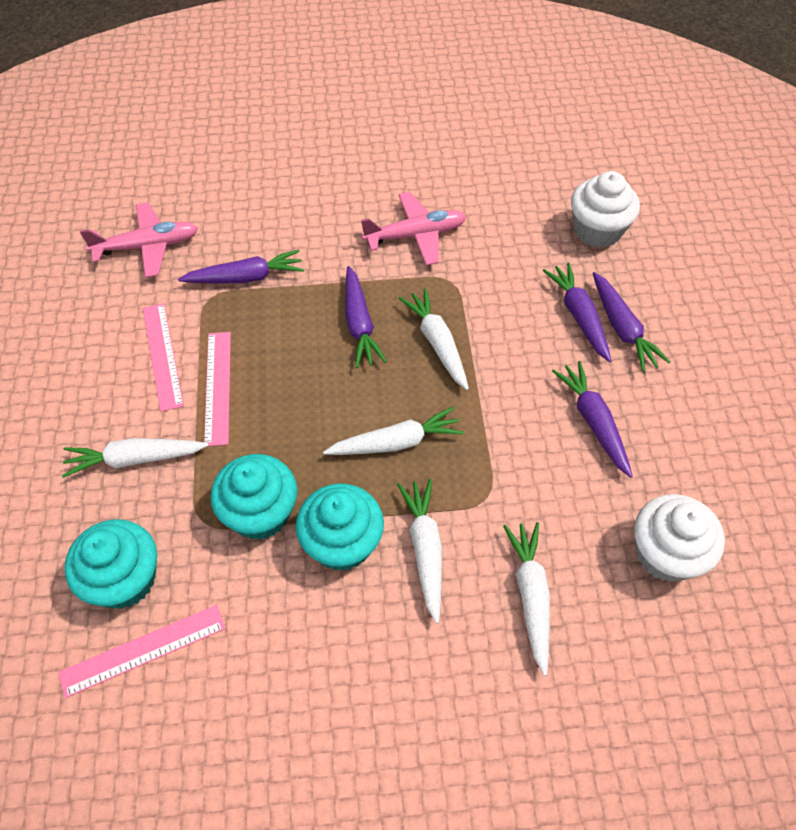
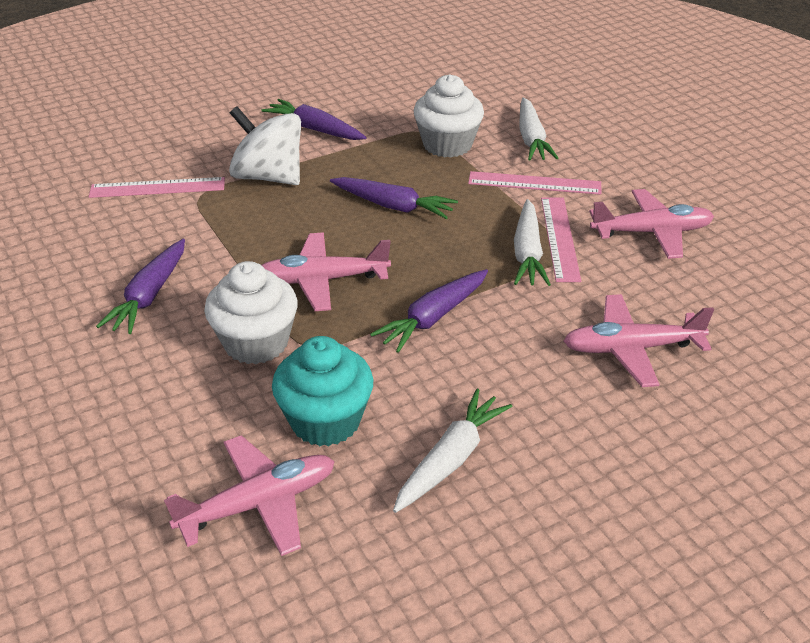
pink plane: [80,202,198,278] [361,192,466,265] = 2 -> [164,435,335,556] [262,233,391,311] [564,294,714,387] [589,189,714,259] = 4
purple carrot: [178,249,304,284] [345,266,387,368] [543,262,612,362] [552,361,632,478] [593,272,671,372] = 5 -> [96,239,185,334] [261,99,366,140] [330,177,458,219] [370,269,488,353] = 4
turquoise cupcake: [65,519,157,609] [211,454,297,540] [296,484,384,571] = 3 -> [272,336,373,446] = 1
white carrot: [62,438,208,478] [323,406,464,455] [397,479,442,624] [398,288,469,390] [503,522,550,676] = 5 -> [393,389,512,513] [514,199,551,286] [519,97,559,161] = 3
white spinning top: none = 0 -> [229,106,301,185] = 1

